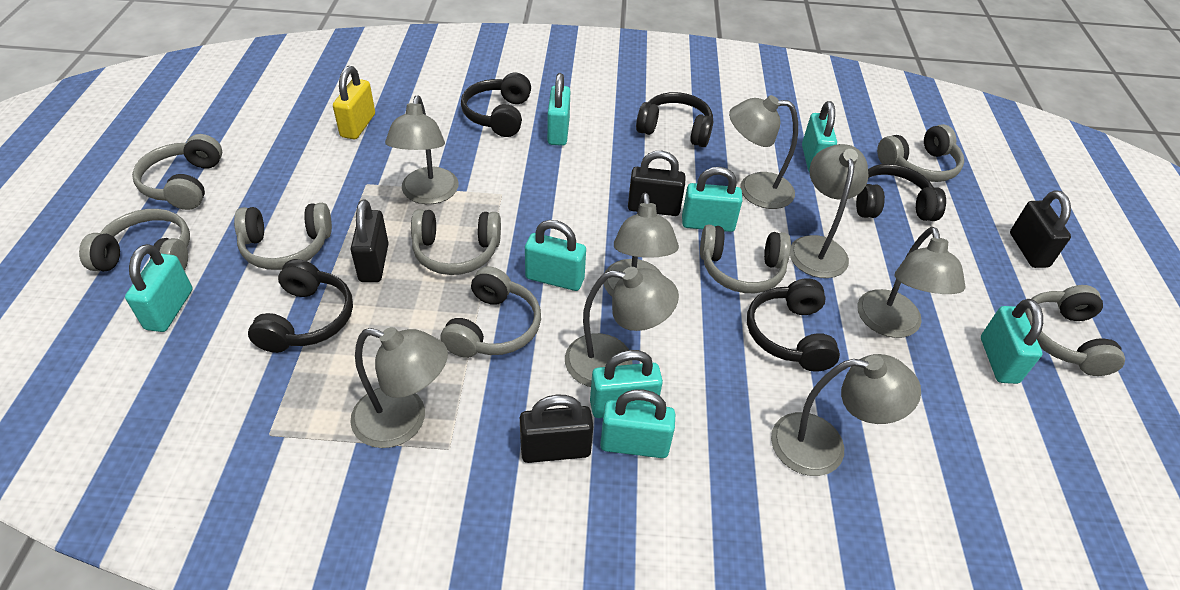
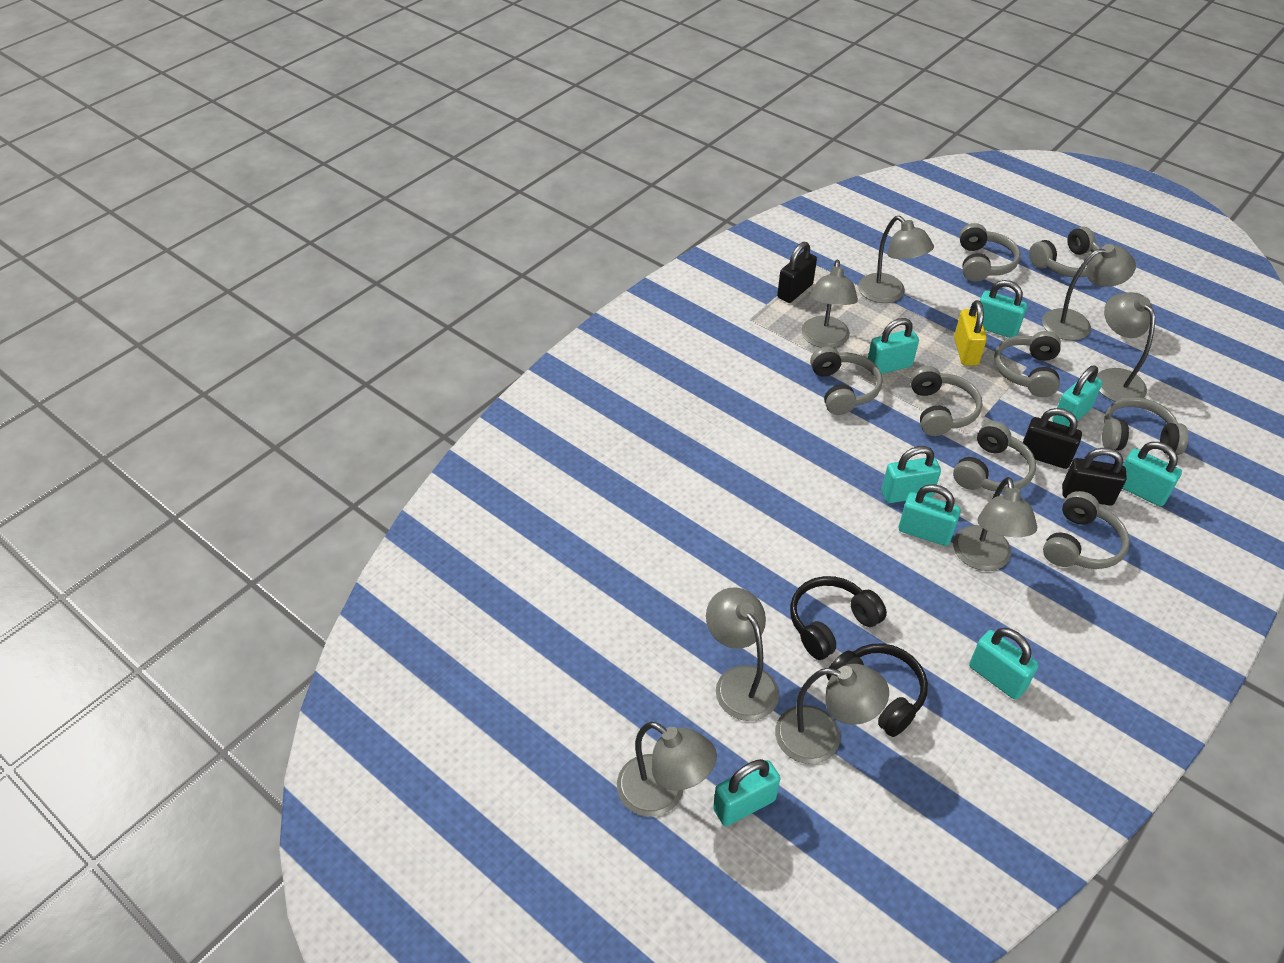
black headphones: [248,259,353,353] [461,73,531,137] [636,92,713,147] [747,278,840,372] [856,164,946,221] = 5 -> [790,576,887,660] [826,643,928,737] = 2
black padlock: [351,199,389,282] [520,395,593,463] [628,151,686,216] [1010,190,1071,268] = 4 -> [777,242,817,303] [1021,408,1082,469] [1062,448,1127,506] = 3

